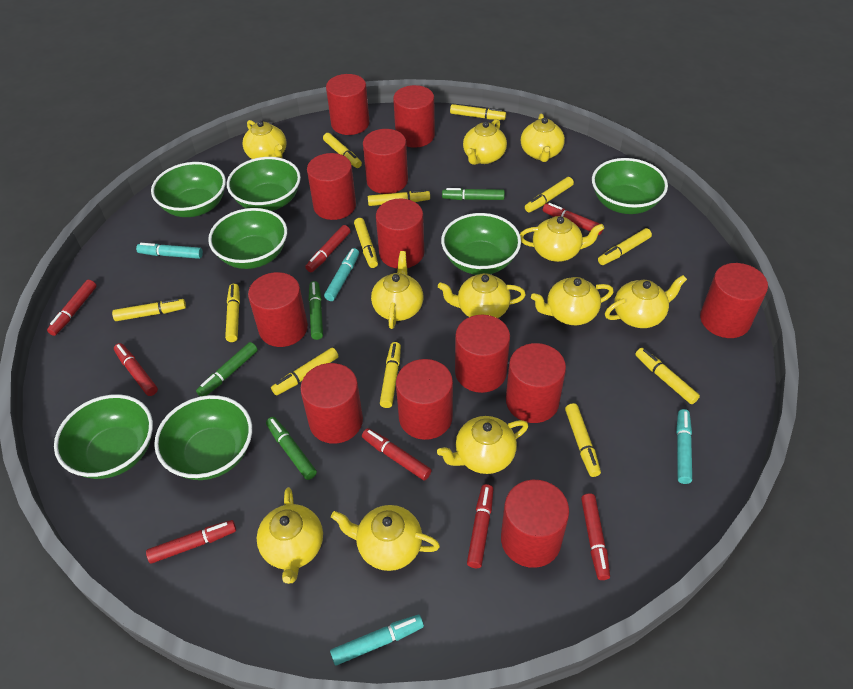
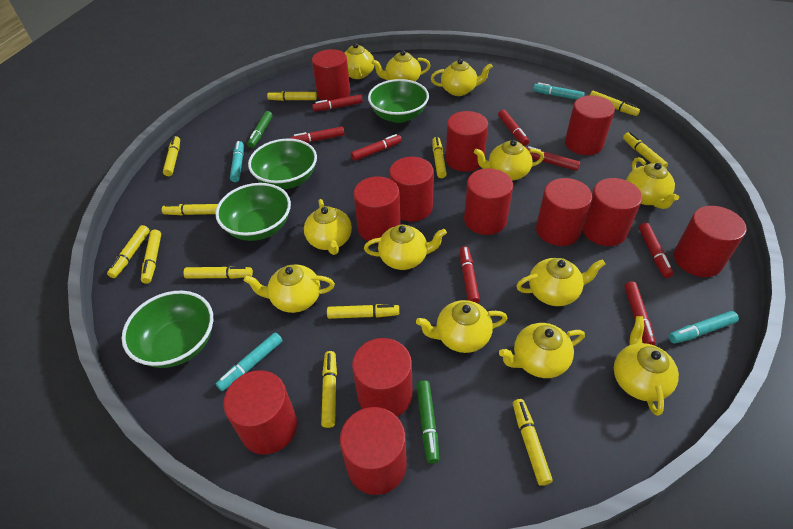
green bowl: [54,394,153,479] [151,162,226,217] [154,395,252,480] [208,208,287,269] [227,157,301,211] [441,213,521,275] [592,158,668,214] = 7 -> [122,291,213,368] [215,183,291,241] [248,138,317,189] [368,79,429,123] = 4
green marker: [196,342,258,396] [266,417,317,480] [309,281,323,340] [442,188,505,200] = 4 -> [247,111,273,148] [417,380,439,464] = 2
yellow teapot: [242,120,287,159] [257,487,323,584] [331,505,440,571] [371,251,423,329] [437,416,528,474] [438,273,526,318] [463,119,507,165] [520,216,604,262] [521,114,565,162] [531,277,614,325] [605,275,687,328] = 11 -> [243,265,335,313] [304,199,352,255] [345,43,374,79] [364,225,447,270] [372,50,431,82] [416,300,507,353] [431,59,493,96] [474,140,544,181] [499,323,585,378] [516,258,606,306] [614,316,679,416] [626,157,679,209] = 12

